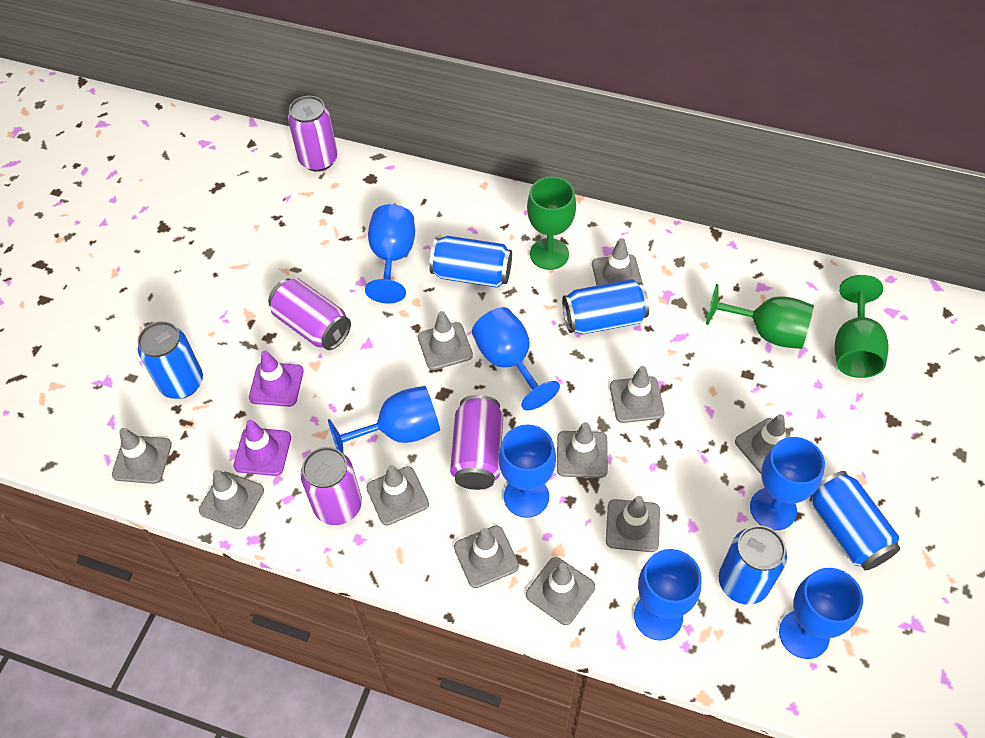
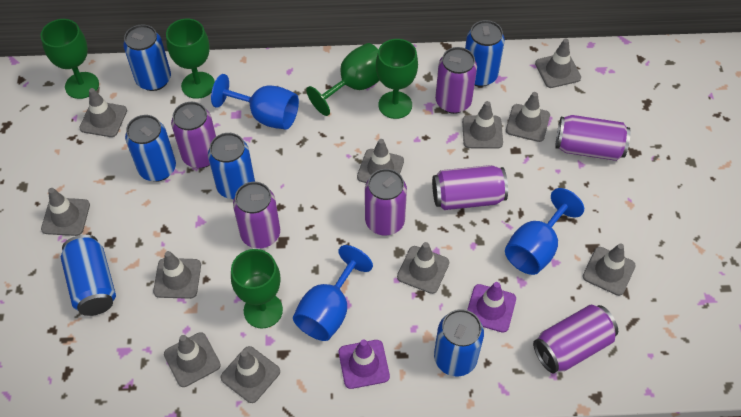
blue can: [138,321,203,399] [429,236,512,288] [562,279,649,334] [719,525,787,605] [811,471,900,570] = 5 -> [61,235,116,316] [123,25,171,91] [125,115,176,182] [208,133,255,199] [434,309,484,376] [465,20,505,87] = 6
blue goblet: [328,386,440,453] [365,204,415,304] [472,307,560,411] [499,425,556,518] [634,549,701,641] [750,437,825,530] [779,568,863,659] = 7 -> [211,74,299,130] [293,245,373,341] [505,188,584,275] = 3
green goblet: [527,177,576,270] [706,284,814,349] [835,275,889,378] = 3 -> [41,19,99,99] [166,19,215,99] [231,249,283,329] [306,43,379,116] [376,39,418,119] = 5
purple can: [268,278,351,350] [288,96,337,172] [300,447,362,525] [450,395,503,490] = 4 -> [171,102,216,168] [233,182,280,249] [365,169,407,235] [432,165,508,210] [435,47,477,114] [533,305,618,373] [555,115,631,161] = 7

